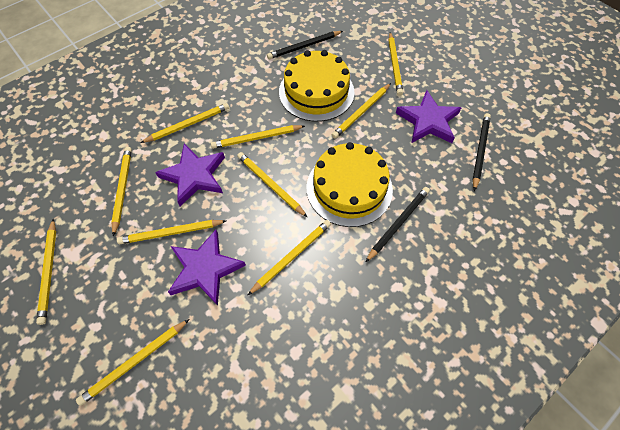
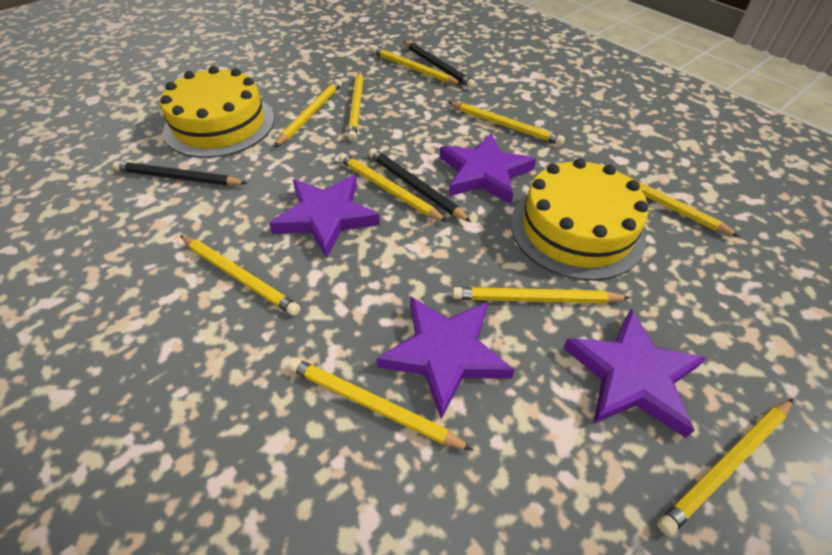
purple star: [155,144,225,206] [168,230,246,306] [396,90,461,143] = 3 -> [269,175,380,258] [376,296,515,419] [440,133,536,204] [563,309,707,438] = 4

